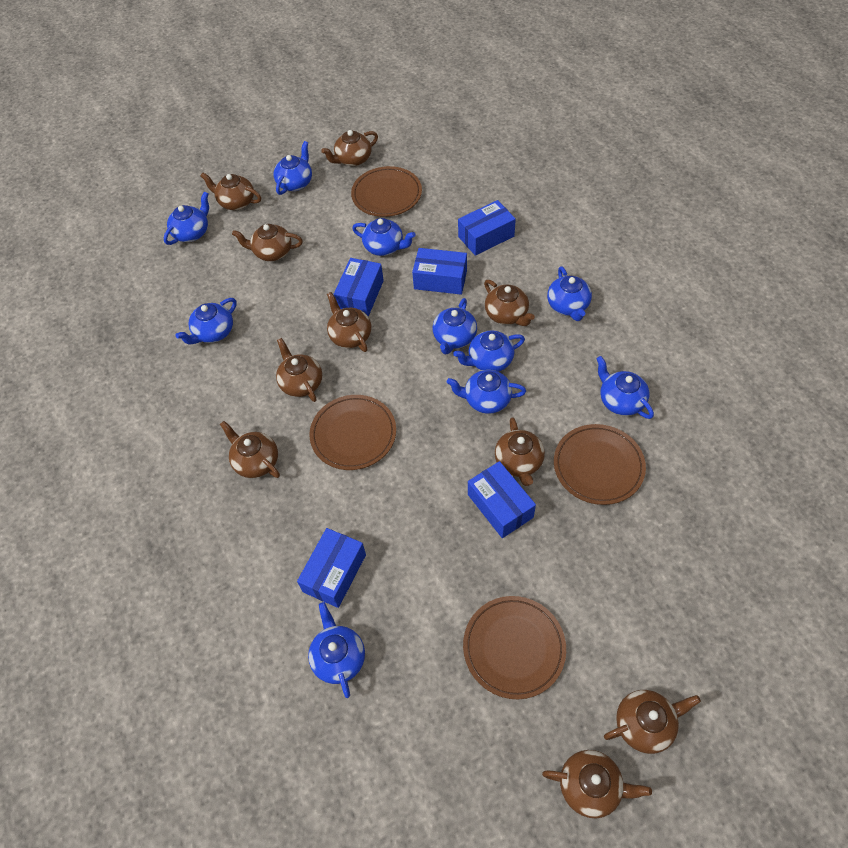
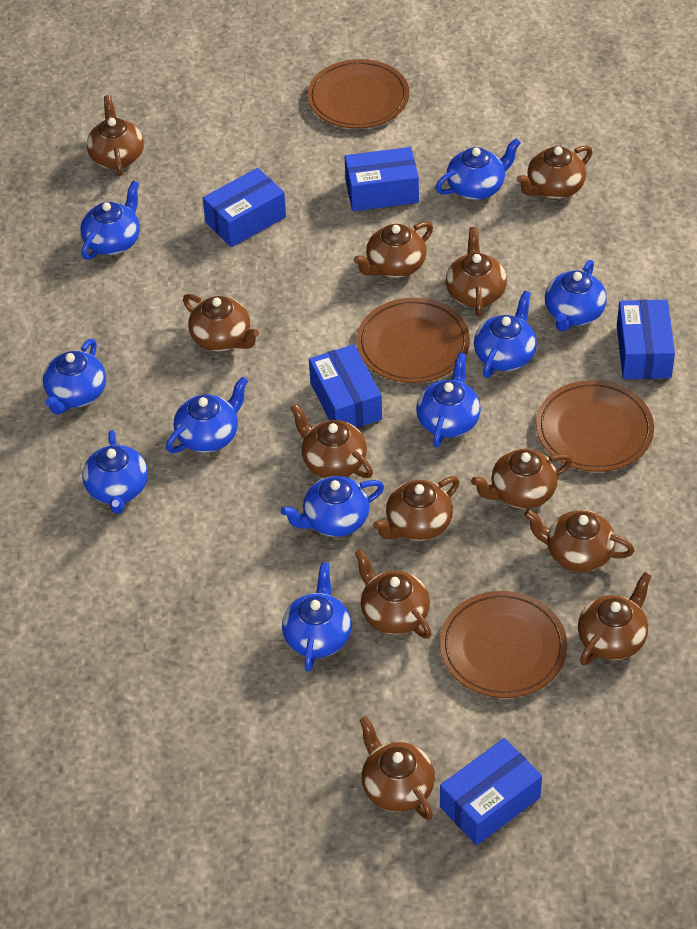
brown teapot: [201,173,261,210] [220,421,280,478] [232,224,303,261] [276,338,322,402] [321,130,378,166] [327,292,371,352] [484,280,535,326] [495,417,545,486] [542,750,652,818] [604,690,701,754] = 10 -> [87,95,144,176] [183,294,259,351] [290,404,373,478] [354,221,433,278] [355,549,432,639] [359,716,435,820] [373,476,460,541] [446,227,507,317] [471,449,572,509] [517,145,593,199] [524,510,635,572] [578,572,651,665] = 12

